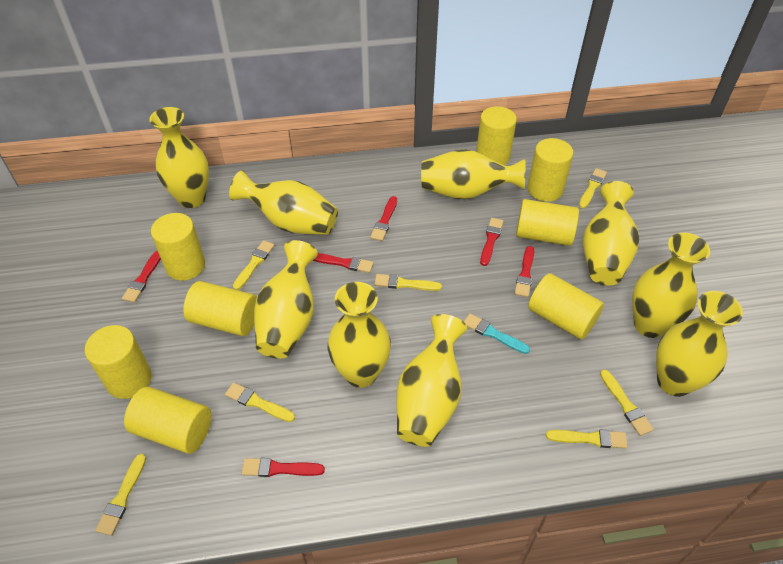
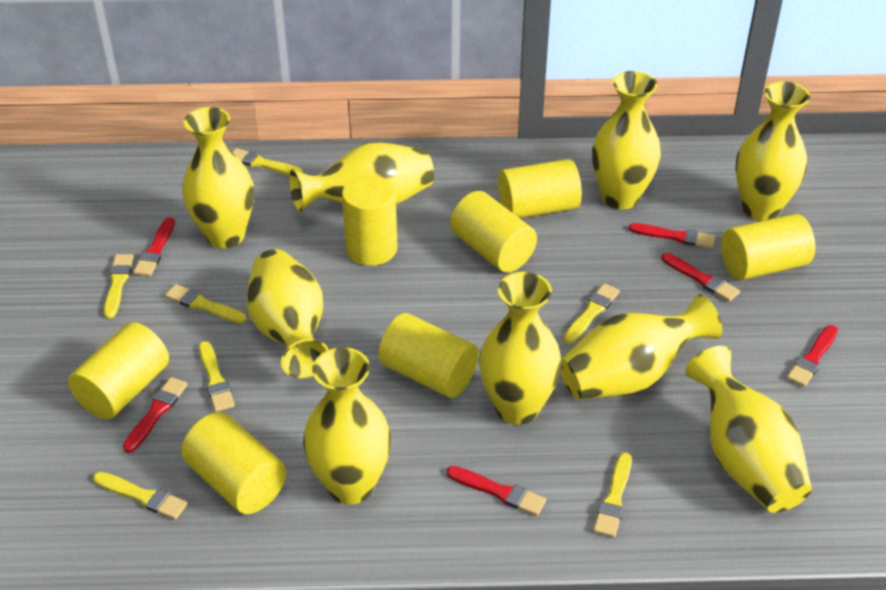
turquoise brush: [464,314,530,354] = 1 -> none = 0
yellow cylinder: [84,325,152,399] [124,387,211,454] [151,213,205,281] [183,281,257,336] [476,106,517,165] [516,199,579,246] [527,138,573,202] [528,273,604,340] = 8 -> [68,322,169,419] [181,412,286,514] [342,175,398,266] [378,313,479,398] [450,191,537,272] [498,159,582,218] [721,214,815,280] = 7

